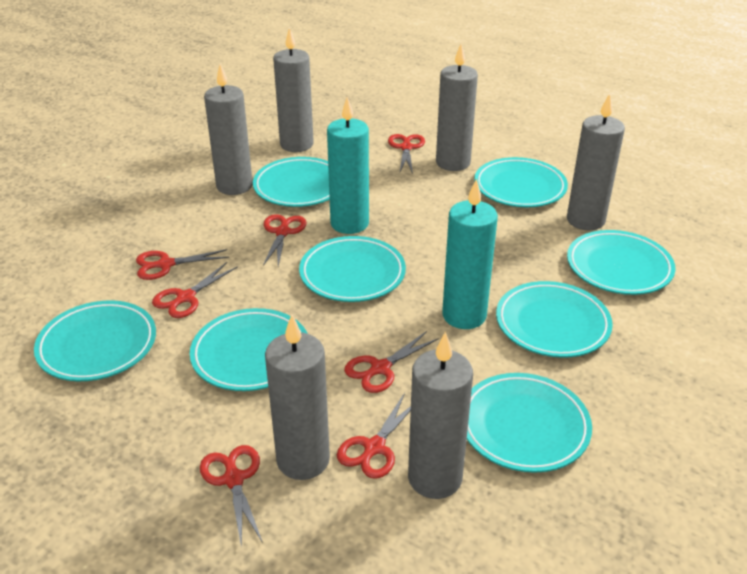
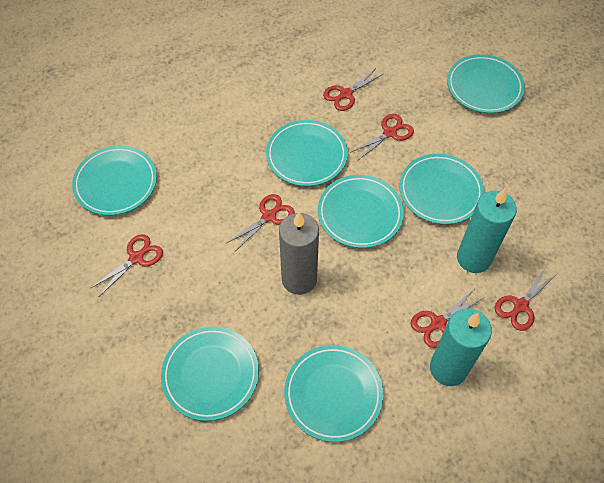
grey candle: [204,64,253,195] [265,314,330,480] [273,27,314,152] [408,331,473,499] [436,44,478,171] [567,93,625,230] = 6 -> [279,212,319,295] = 1
red scissors: [136,249,229,280] [152,262,238,318] [200,445,263,548] [263,214,307,266] [337,393,411,479] [344,331,439,393] [388,134,425,174] = 7 -> [91,234,163,296] [227,194,295,251] [323,68,383,111] [350,114,414,160] [410,290,483,348] [495,267,557,331] = 6
turquoise plate: [34,300,156,381] [190,308,308,391] [253,157,330,207] [299,236,406,302] [467,373,592,473] [474,157,568,207] [496,281,613,358] [567,230,676,295] = 8 -> [72,146,157,216] [161,327,259,421] [266,120,348,186] [284,345,383,442] [318,175,404,248] [399,154,484,224] [447,54,525,113] = 7

